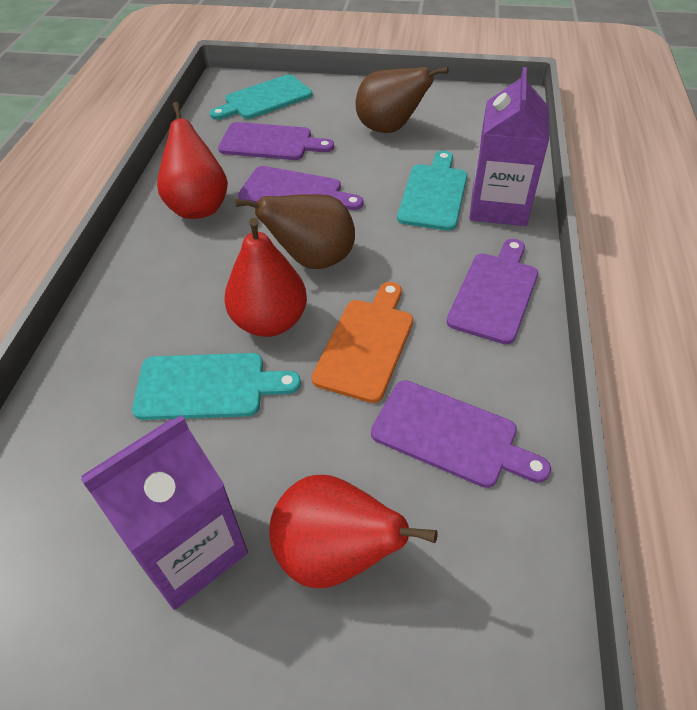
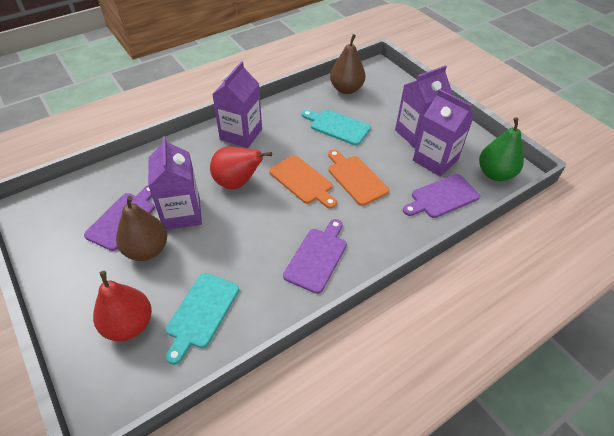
green pear: none = 0 -> [479,117,524,181] = 1
orange cutting board: [312,282,413,403] = 1 -> [269,155,337,209] [328,149,389,206] = 2
purple carton: [81,415,248,610] [469,67,549,226] = 2 -> [148,136,202,230] [212,61,262,148] [395,65,453,148] [413,89,474,177] = 4
purple cutting board: [218,122,334,160] [238,166,363,210] [371,380,551,488] [447,239,538,345] = 4 -> [84,185,155,251] [283,219,347,294] [403,174,480,218] = 3
red pear: [157,102,228,219] [224,218,307,337] [269,475,438,588] = 3 -> [93,271,152,341] [210,146,272,189] = 2
turquoise cutting board: [132,353,301,420] [210,75,312,120] [397,151,467,231] = 3 -> [166,273,239,365] [302,109,371,145] = 2

